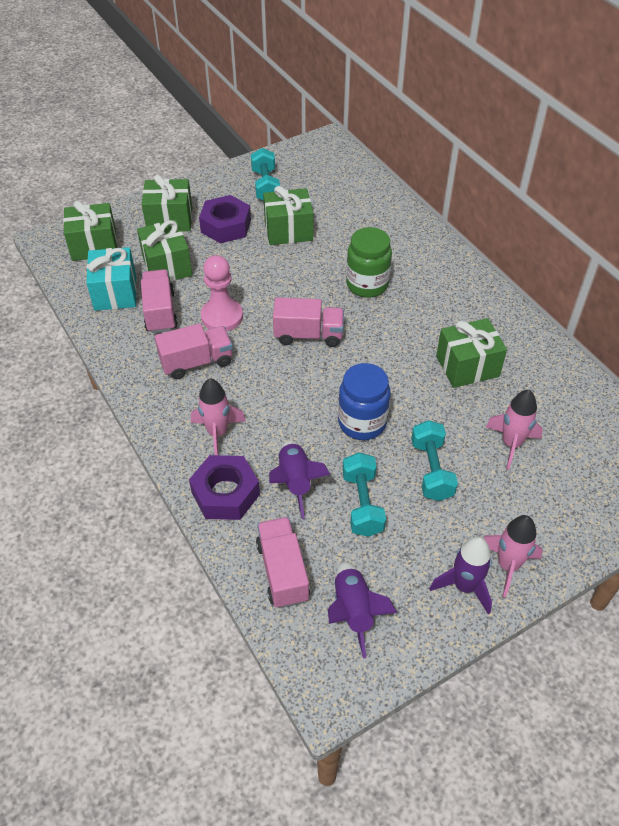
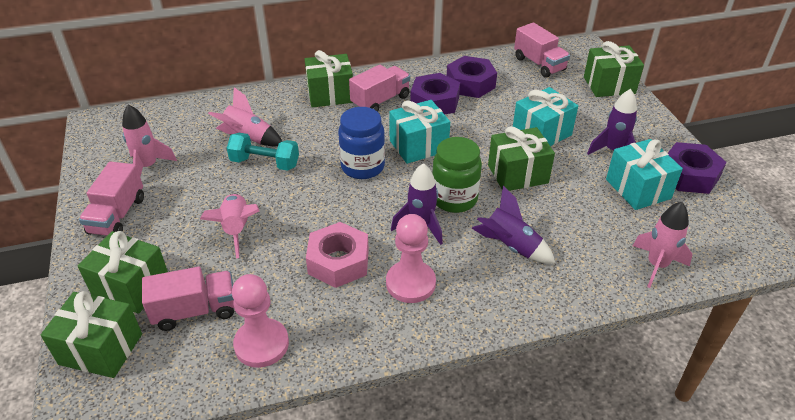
pink nut: none = 0 -> [306,222,369,288] = 1
pink pawn: [201,255,243,331] = 1 -> [232,274,289,368] [386,214,436,303] = 2
pink rocket: [191,378,246,455] [483,515,543,598] [486,390,543,470] = 3 -> [122,104,177,177] [200,194,259,259] [208,87,282,147] [633,202,693,288] = 4
purple nut: [189,455,260,520] [199,195,251,244] = 2 -> [410,73,460,115] [447,56,497,98] [668,142,727,194] = 3
turquoise dumbbell: [251,148,280,201] [342,452,386,537] [411,420,458,501] = 3 -> [227,133,299,171] = 1
turquoise gift: [86,247,137,311] = 1 -> [389,100,450,164] [513,87,578,146] [606,139,683,210] = 3

